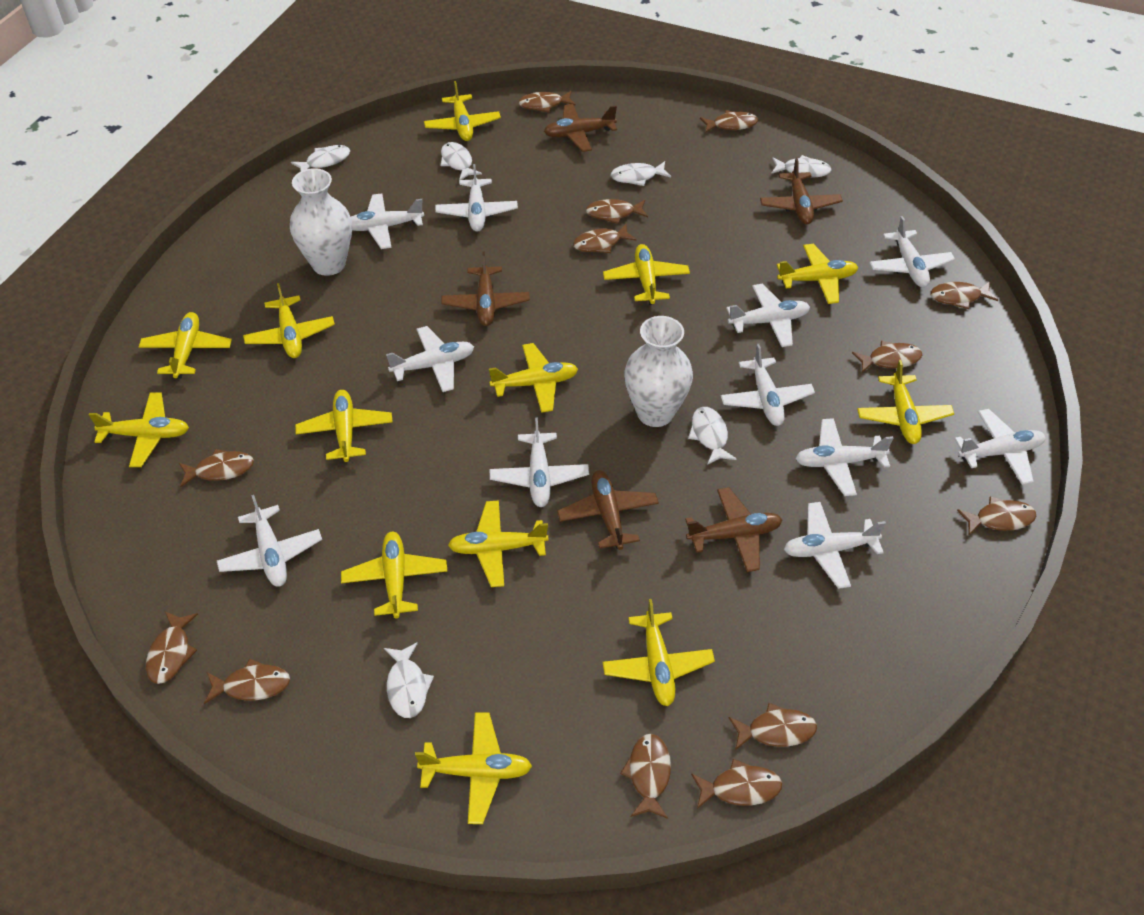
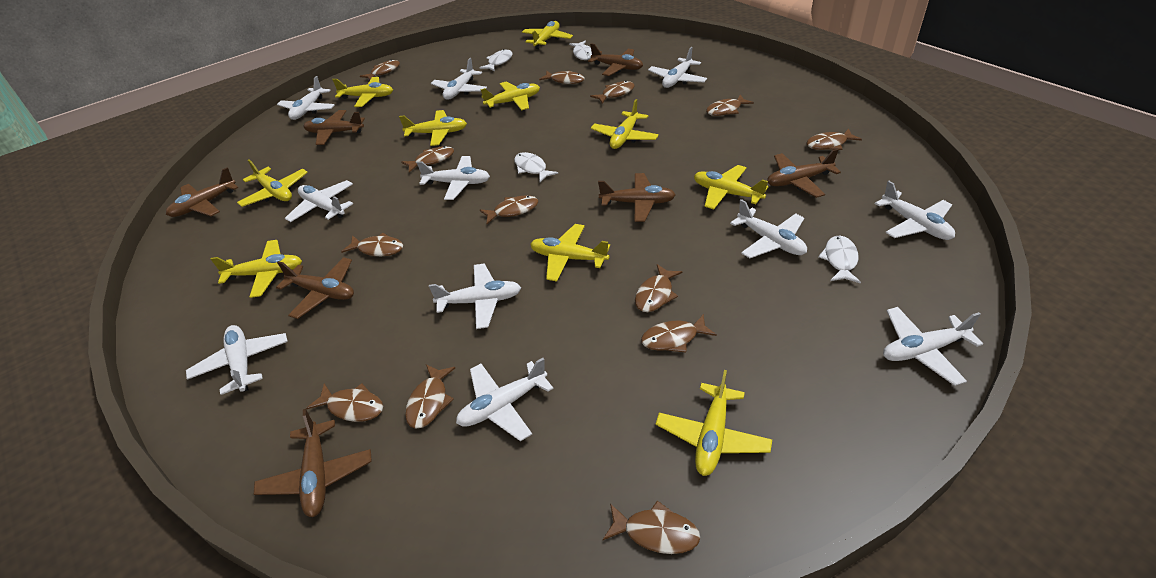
brown plane: [442,251,530,326] [544,104,617,152] [557,470,659,550] [685,487,782,572] [760,157,843,224] = 5 -> [166,167,238,217] [254,409,372,517] [276,257,354,319] [303,110,365,145] [588,43,643,76] [598,173,676,222] [767,149,841,198] = 7
white fish: [291,145,350,171] [384,642,434,718] [440,142,482,180] [611,161,671,186] [688,407,737,465] [771,155,832,177] = 6 -> [479,49,512,71] [514,152,558,182] [569,41,592,60] [818,236,861,284] = 4
white vase: [290,168,352,276] [624,316,693,427] = 2 -> none = 0
yellow plane: [89,393,189,467] [139,312,232,378] [243,283,335,358] [295,390,393,462] [341,532,448,618] [415,712,532,824] [424,81,501,141] [448,500,549,587] [489,343,578,413] [603,244,690,305] [603,599,715,706] [777,244,858,304] [857,360,954,444] = 13 -> [211,240,302,298] [237,159,308,207] [332,77,393,107] [399,110,467,146] [481,81,540,110] [522,21,573,49] [530,224,610,281] [591,99,659,149] [656,370,772,476] [694,165,769,209] = 10

